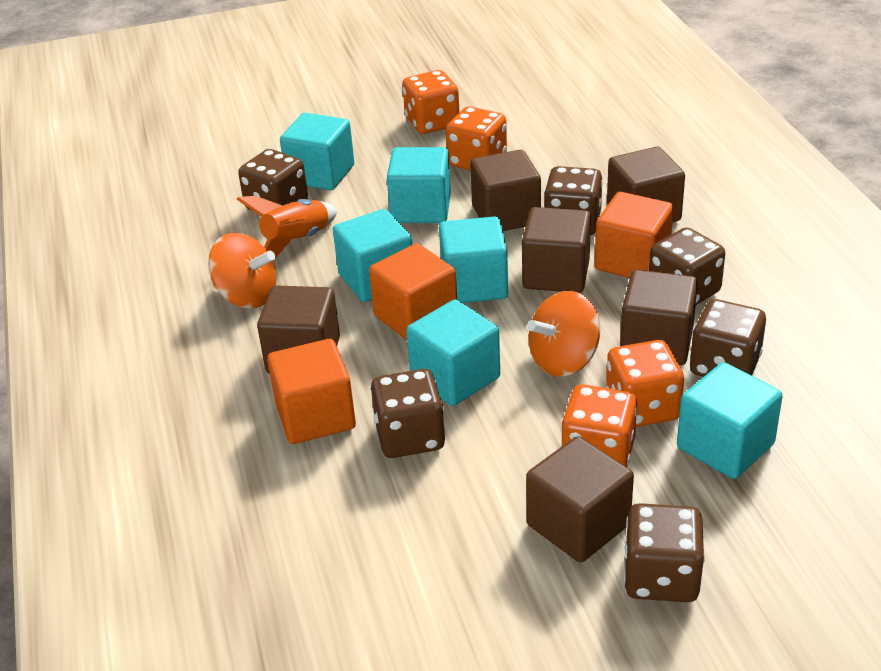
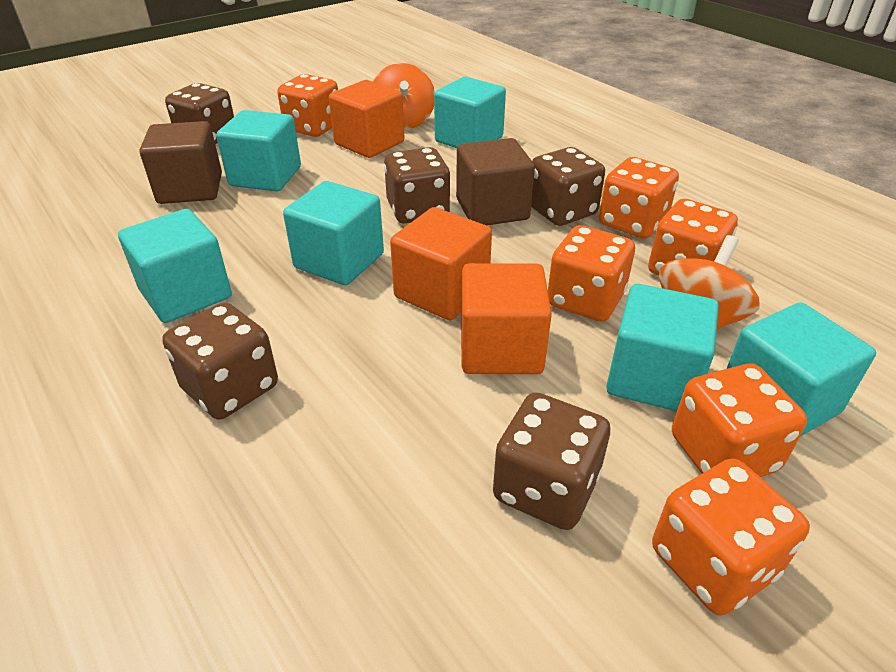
brown cube: [257,285,340,373] [470,150,541,231] [522,207,591,293] [526,436,634,562] [607,147,685,222] [620,270,698,365] = 6 -> [140,121,222,204] [456,138,535,225] = 2
brown dice: [238,149,308,210] [371,369,445,458] [544,166,603,235] [624,503,705,602] [649,227,725,305] [690,299,766,377] = 6 -> [162,302,278,419] [165,83,234,144] [384,147,450,224] [493,392,610,530] [531,147,605,226] = 5
orange dice: [402,70,460,134] [446,106,507,170] [561,384,638,467] [606,340,684,427] = 4 -> [277,74,338,137] [548,225,635,322] [599,157,679,238] [648,199,738,276] [652,458,810,616] [672,363,807,477] = 6
orange rocket: [237,196,337,260] = 1 -> none = 0

